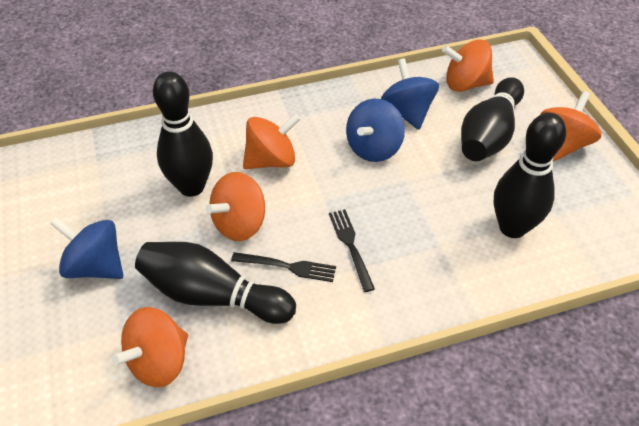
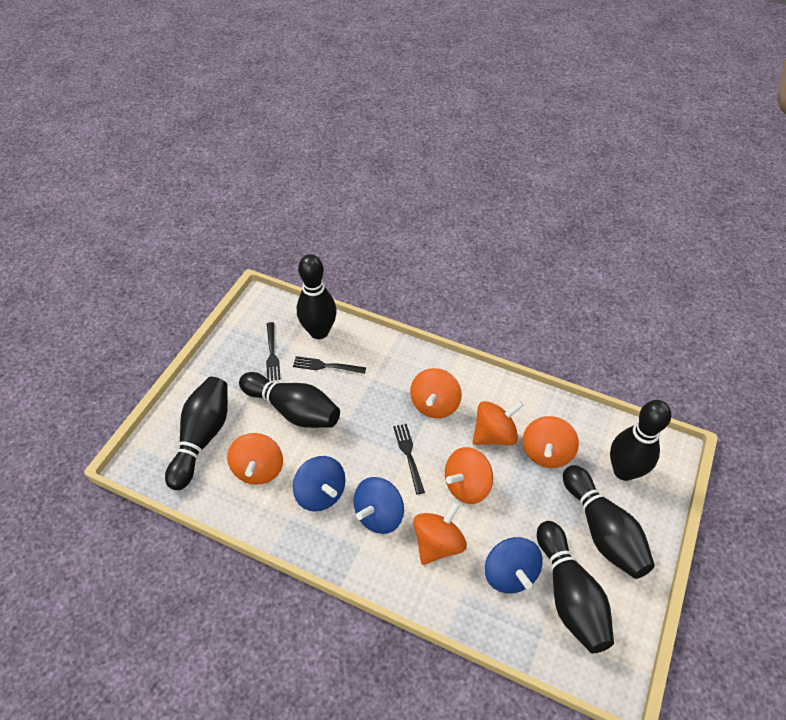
black bowling pin: [135,242,296,324] [153,71,213,197] [461,77,524,161] [494,113,566,238] = 4 -> [165,377,228,490] [239,372,340,428] [297,254,337,339] [537,521,614,653] [563,465,655,579] [610,400,671,481] = 6
black fork: [231,252,336,282] [329,209,375,292] = 2 -> [266,322,280,381] [293,356,366,374] [393,424,425,495] = 3
orange spinning top: [111,307,188,387] [205,172,265,241] [243,114,300,169] [442,40,494,92] [541,91,601,161] = 5 -> [227,433,283,485] [410,368,462,418] [413,501,467,565] [445,447,493,504] [473,400,524,445] [523,416,579,468] = 6

